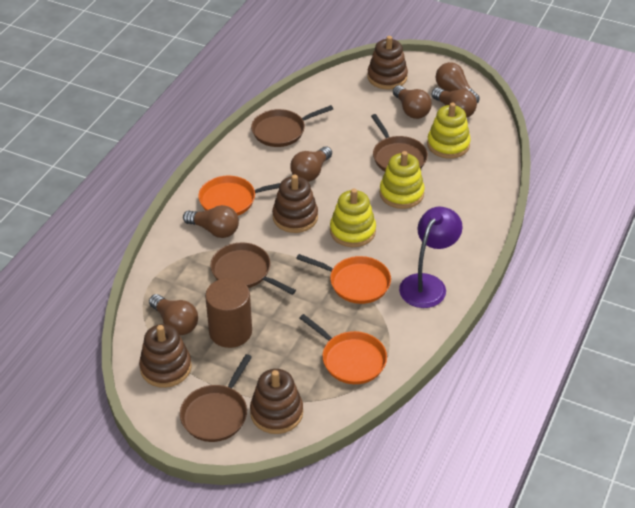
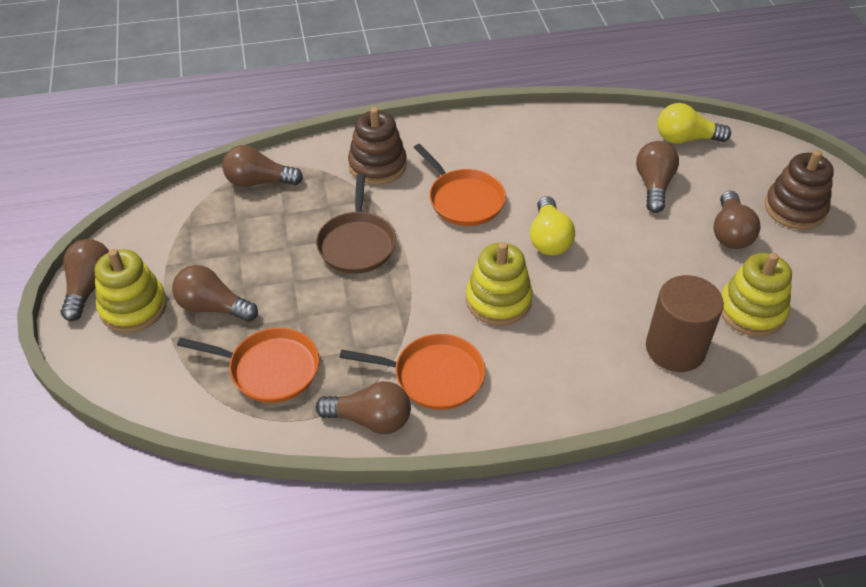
brown pan: [180,354,252,442] [210,243,296,295] [251,105,333,147] [371,114,428,171] = 4 -> [316,174,396,274] = 1
brown stacking toy: [139,324,192,388] [250,369,303,434] [272,175,318,233] [367,36,408,89] = 4 -> [348,107,407,185] [765,150,834,230] = 2
purple lamp: [399,207,463,308] = 1 -> none = 0
yellow light bulb: none = 0 -> [530,196,575,256] [657,103,731,144] = 2

